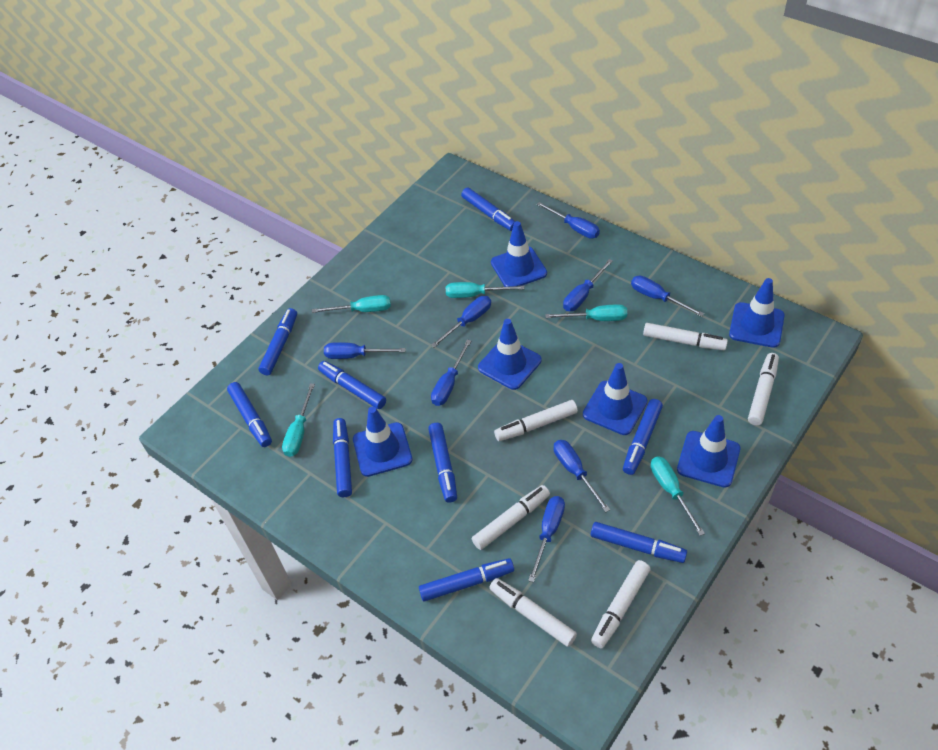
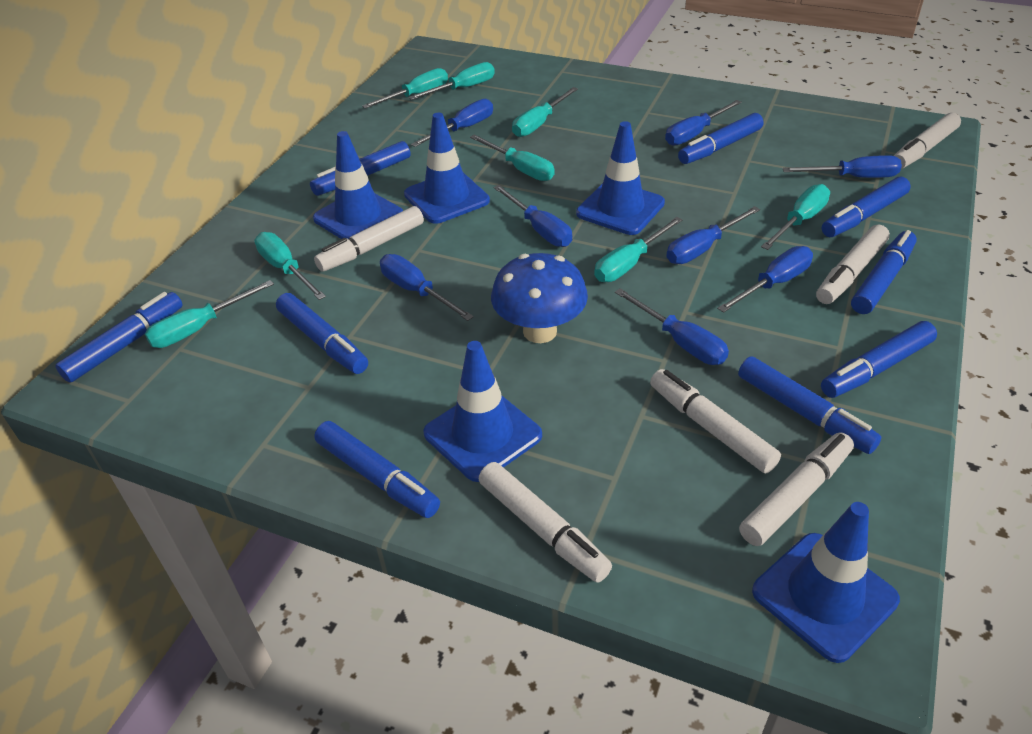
blue mushroom: none = 0 -> [491,253,588,343] = 1
blue traffic cone: [353,406,413,477] [478,319,541,390] [491,221,547,287] [583,363,648,435] [677,415,740,488] [729,278,785,348] = 6 -> [313,131,403,239] [404,113,490,224] [423,341,542,482] [576,121,665,235] [752,502,900,663] = 5
turquoise screwdriver: [282,383,315,457] [312,295,391,313] [446,282,524,298] [545,304,627,321] [651,457,705,536] = 5 -> [145,280,274,348] [254,232,326,300] [362,68,448,109] [409,62,495,100] [470,134,554,181] [512,87,578,137] [594,217,683,282] [761,184,830,250] = 8

